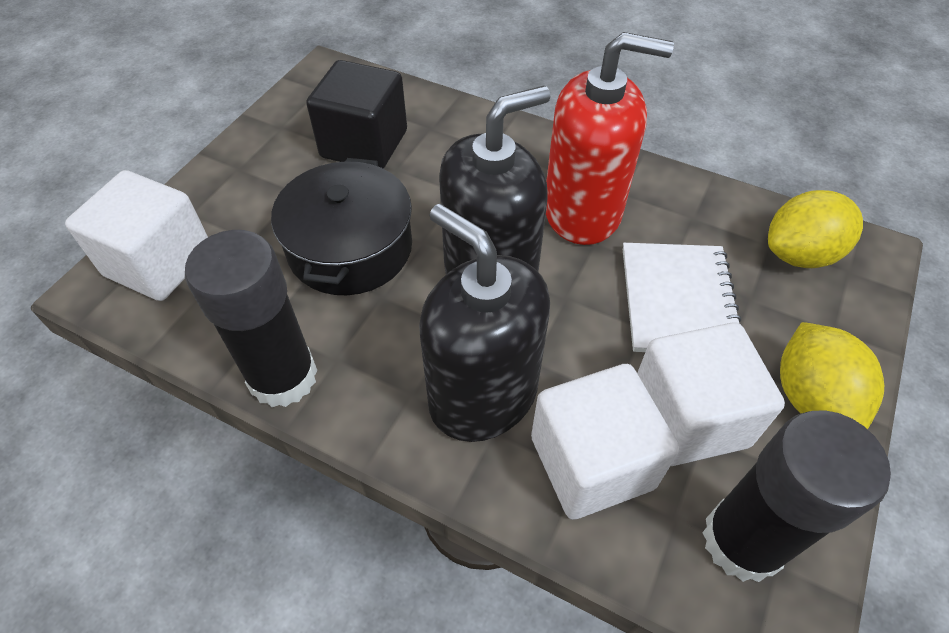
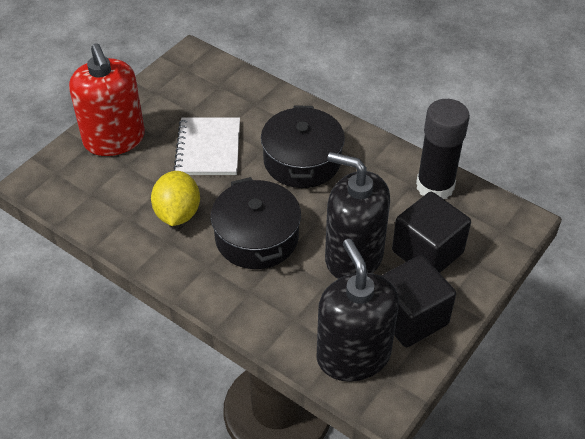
black cube: [306,60,407,169] = 1 -> [381,255,456,347] [392,192,471,273] = 2
black glue stick: [185,230,318,407] [702,410,891,582] = 2 -> [416,99,470,199] = 1
black pot: [271,158,412,295] = 1 -> [211,177,301,269] [261,105,345,188] = 2
white cube: [65,170,208,301] [531,364,679,520] [637,322,785,466] = 3 -> none = 0
yellow lemon: [768,190,863,268] [780,322,884,429] = 2 -> [151,171,200,226] = 1

